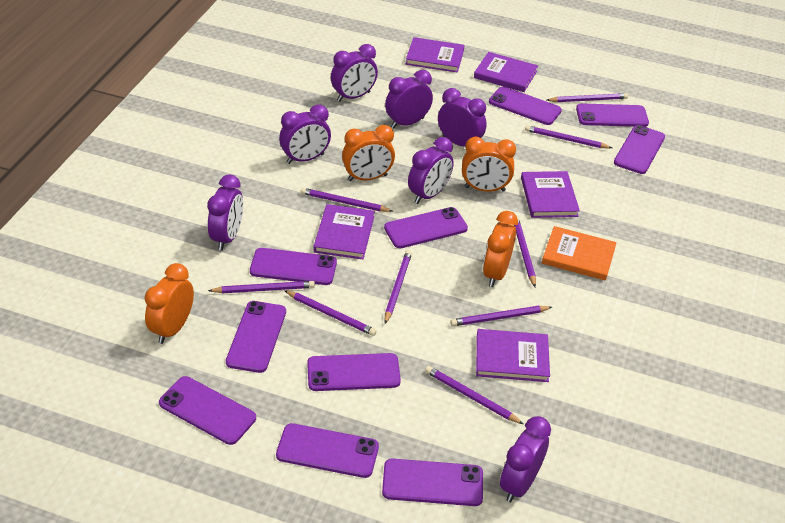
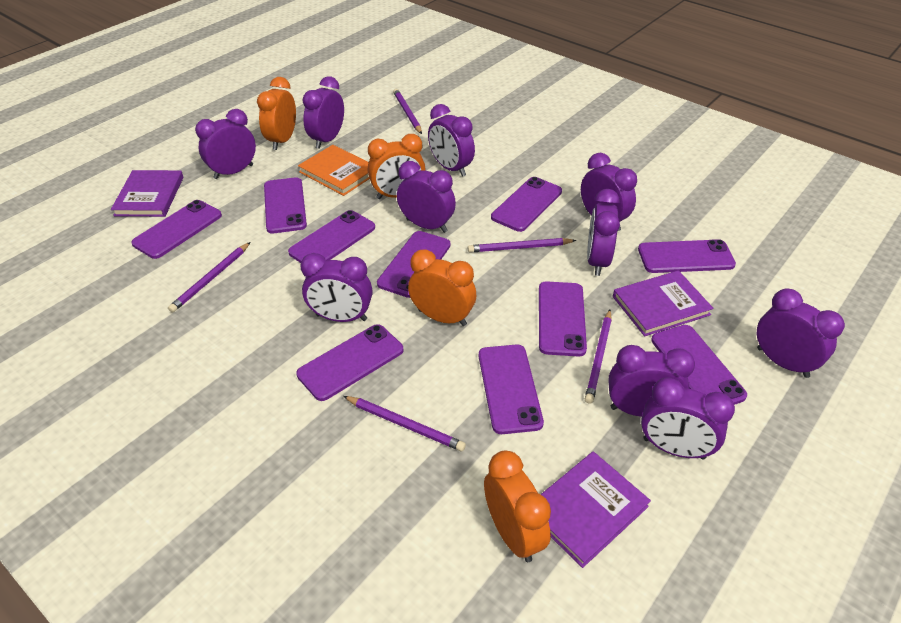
purple book: [313,204,375,259] [406,37,465,73] [474,52,538,92] [476,329,550,382] [521,171,580,218] = 5 -> [111,170,183,217] [541,451,651,568] [613,270,713,336] = 3
purple clock: [207,175,243,250] [279,105,331,164] [331,44,378,102] [385,70,433,129] [408,137,454,204] [438,88,487,146] [500,416,551,502] = 7 -> [195,109,256,179] [300,253,372,322] [303,76,344,149] [397,161,456,233] [428,104,475,177] [581,153,637,231] [587,189,620,276] [608,345,695,417] [641,377,735,459] [757,288,845,378] = 10
purple pencil: [208,281,315,293] [284,290,376,336] [301,188,392,212] [385,250,412,324] [425,366,523,424] [450,306,552,326] [514,217,536,287] [525,125,612,148] [547,93,628,102] = 9 -> [168,242,250,313] [343,396,466,451] [393,89,422,134] [468,238,576,253] [585,310,612,404] = 5

